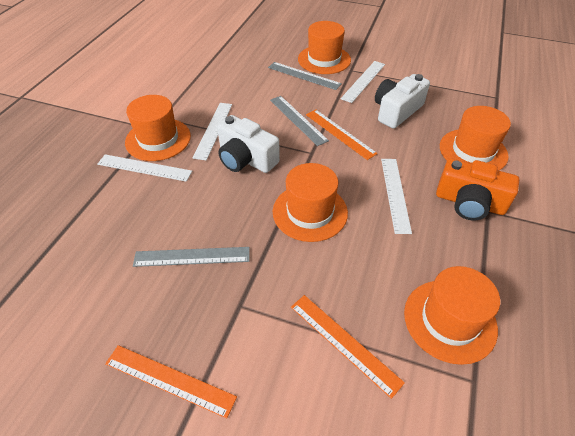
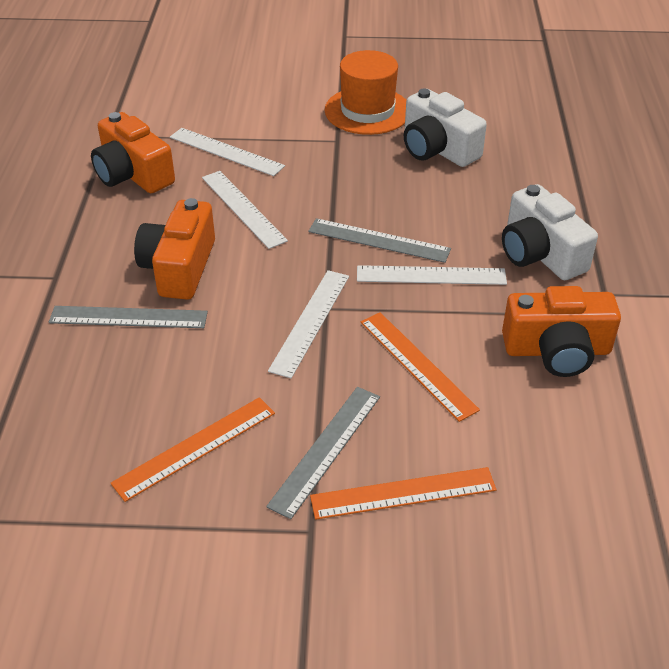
orange camera: [436,158,520,220] = 1 -> [91,112,175,193] [134,198,215,300] [502,286,621,377] = 3
orange hat: [125,95,191,161] [273,163,348,242] [298,21,351,74] [404,266,500,365] [440,106,511,171] = 5 -> [325,50,407,135] = 1

